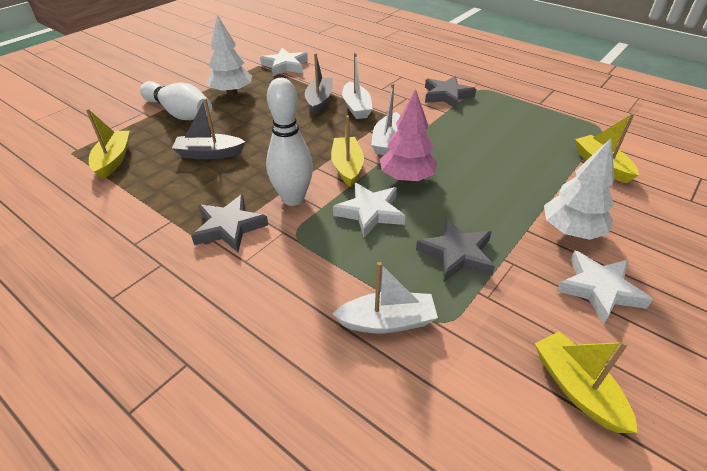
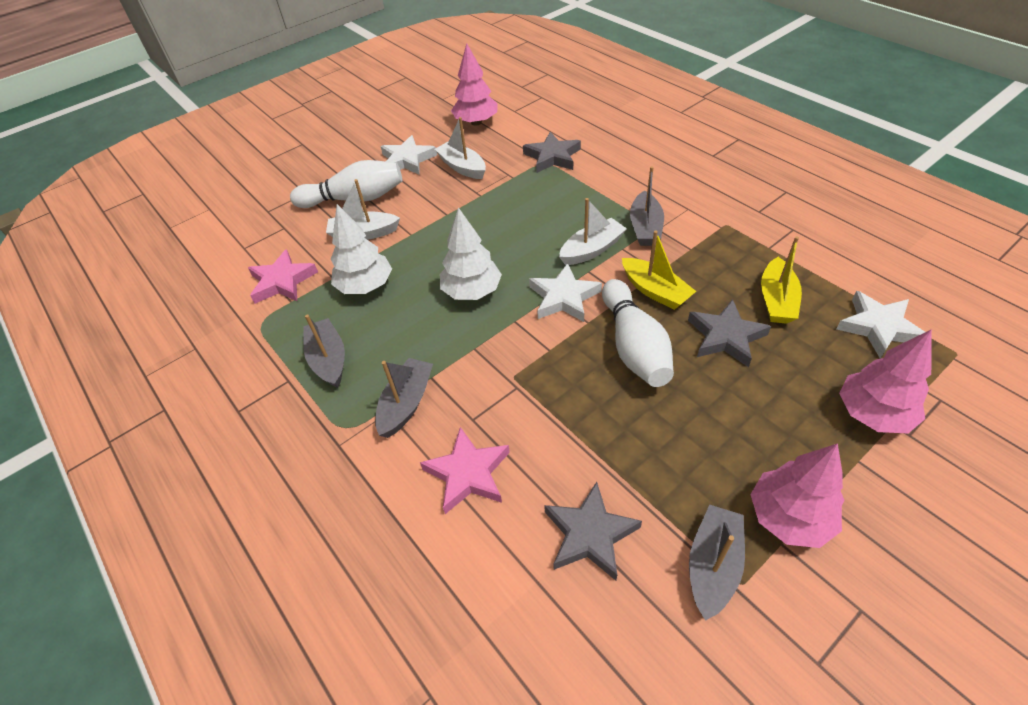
grey boat: [172,98,246,159] [305,53,333,115] = 2 -> [303,314,345,388] [375,358,433,438] [630,166,664,246] [689,504,745,621] = 4
pink star: none = 0 -> [248,249,318,304] [420,427,510,514] = 2
pink tree: [380,89,438,182] = 1 -> [451,43,498,126] [750,443,844,548] [839,329,932,433] = 3
yellow boat: [86,109,130,179] [331,115,364,187] [535,331,638,433] [575,113,639,183] = 4 -> [622,230,696,310] [761,236,802,324] = 2

